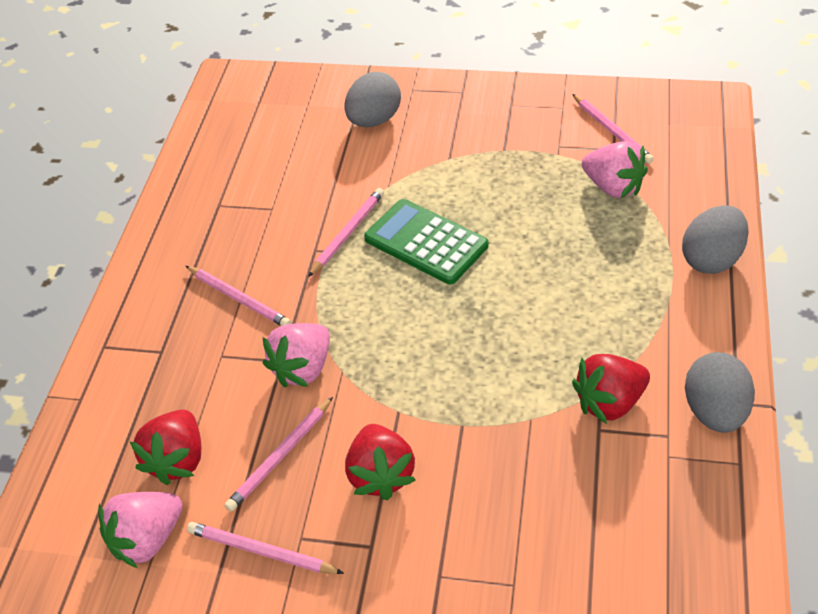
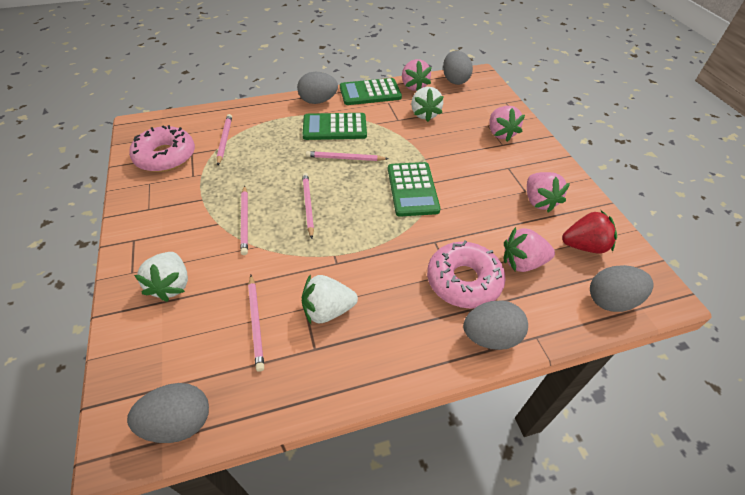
green calculator: [364,199,488,284] = 1 -> [303,113,367,140] [340,78,402,105] [388,162,441,217] = 3
grey egg: [344,72,401,127] [682,205,749,274] [685,352,755,433] = 3 -> [127,383,209,443] [297,72,338,104] [443,51,473,85] [463,300,528,350] [590,265,654,312] = 5
pink donut: none = 0 -> [129,125,195,172] [427,240,506,309] = 2
pink strawberry: [98,492,183,569] [263,323,330,387] [582,141,648,199] = 3 -> [402,59,432,91] [490,106,525,142] [504,227,555,272] [527,172,570,213] = 4
red strawberry: [130,410,201,485] [345,424,416,500] [572,354,650,424] = 3 -> [562,210,617,254] = 1
white strawberry: none = 0 -> [134,252,188,302] [302,274,358,324] [411,87,444,122] = 3

